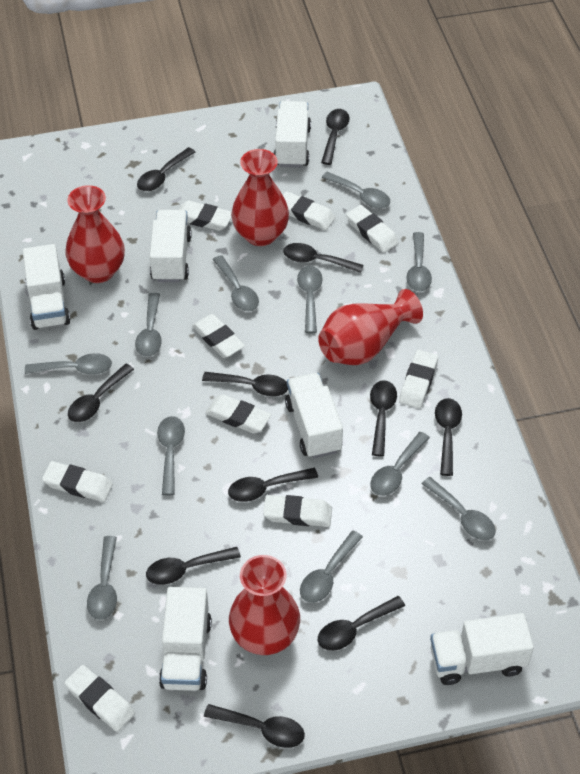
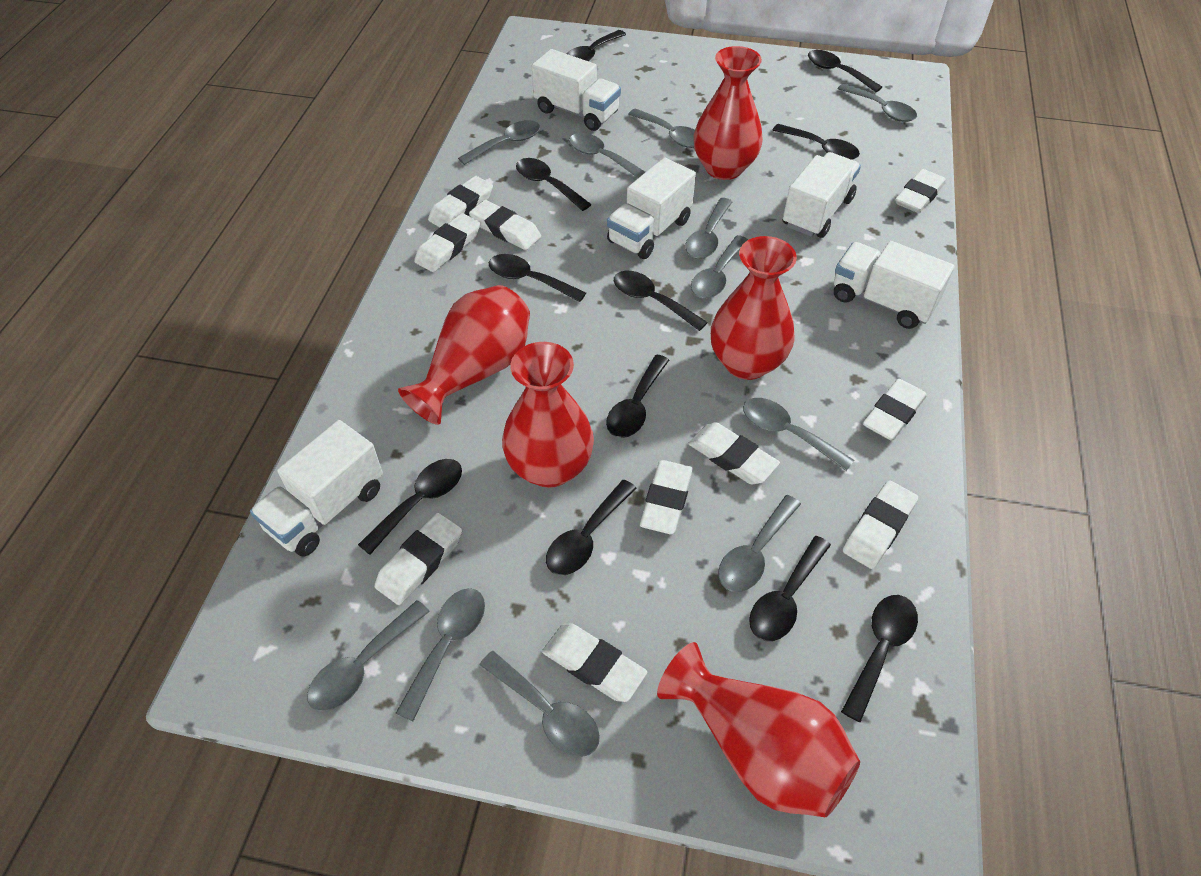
red vase: [66,185,125,283] [229,555,300,655] [231,149,289,246] [318,289,423,365] = 4 -> [398,285,530,425] [502,342,594,488] [657,642,860,817] [694,46,763,180] [711,236,797,380] = 5
white eraser: [42,461,113,502] [65,665,135,732] [178,201,232,231] [192,314,245,358] [206,394,271,434] [263,495,332,527] [283,191,335,230] [346,205,399,253] [399,350,438,408] = 9 -> [375,512,463,605] [414,213,480,272] [428,176,493,227] [469,200,541,250] [542,624,647,702] [640,460,693,534] [688,422,780,484] [843,480,918,569] [863,379,927,441] [895,169,946,213] = 10
white truck: [23,244,71,330] [150,210,192,282] [159,587,212,691] [274,101,311,168] [285,373,343,458] [430,613,534,685] = 6 -> [250,420,383,556] [532,49,621,131] [607,157,696,259] [783,152,861,238] [834,241,954,329] = 5

